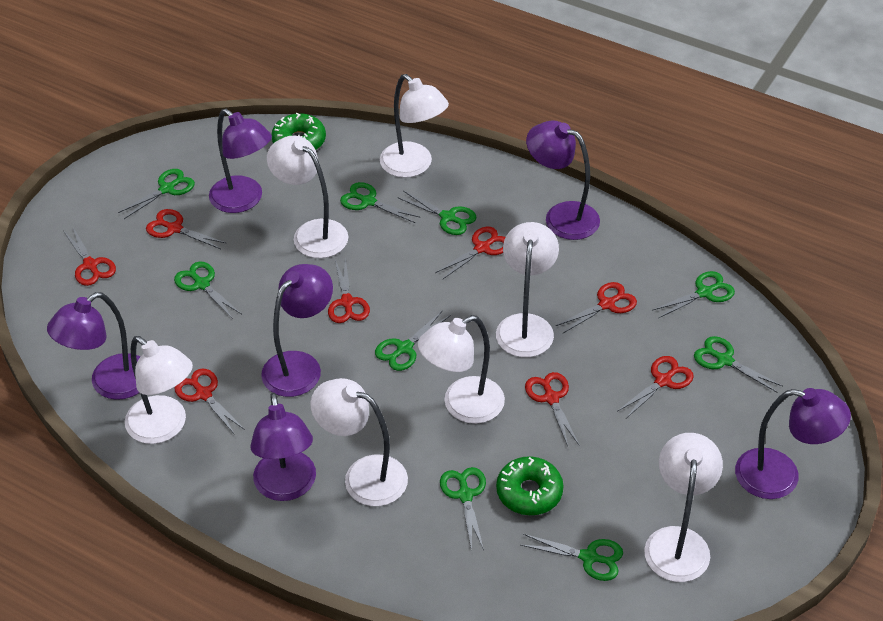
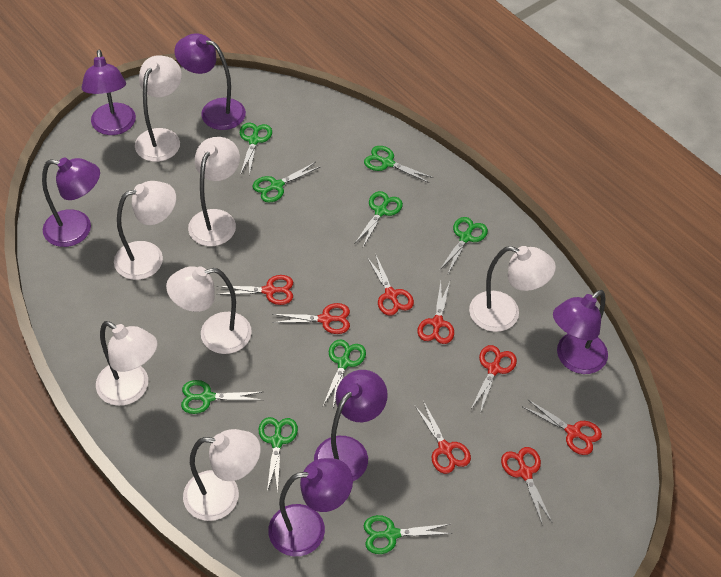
green donut: [271,113,326,150] [496,456,564,515] = 2 -> none = 0

